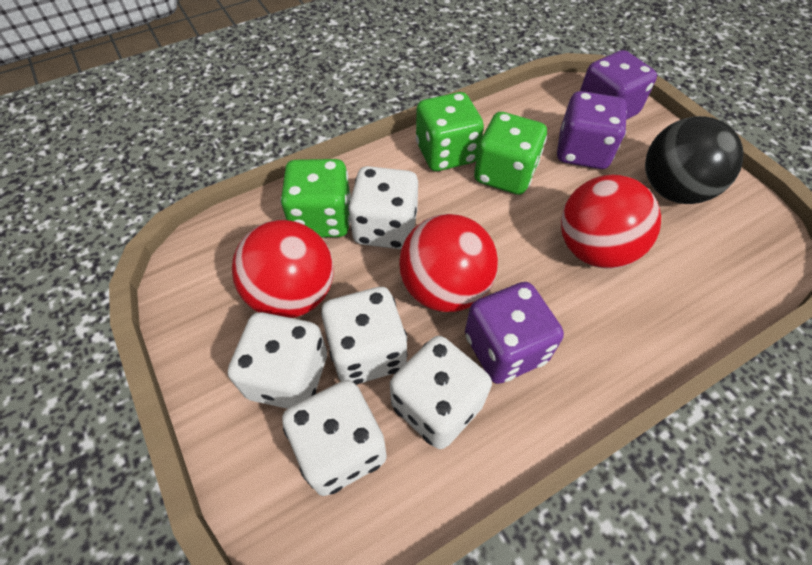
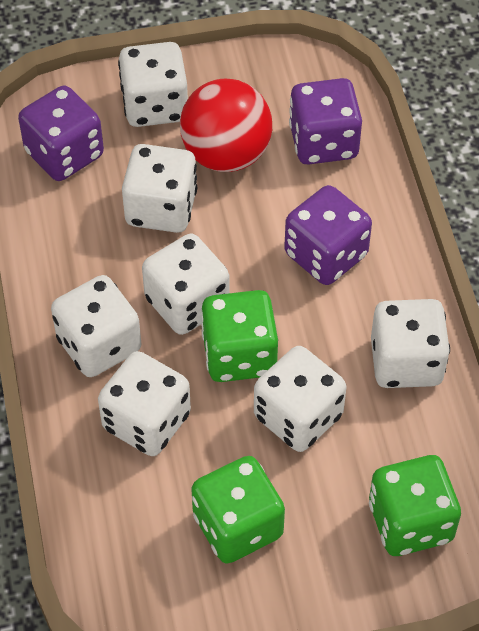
black ball: [645,116,743,204] = 1 -> none = 0
red ball: [232,220,334,318] [399,214,498,312] [561,175,661,268] = 3 -> [180,79,272,172] = 1
white dice: [228,312,327,409] [282,380,387,496] [321,287,408,385] [348,166,418,249] [390,336,492,449] = 5 -> [51,275,141,377] [98,351,191,456] [118,42,188,127] [122,144,197,233] [142,234,230,335] [254,346,346,452] [371,299,450,388] = 7

